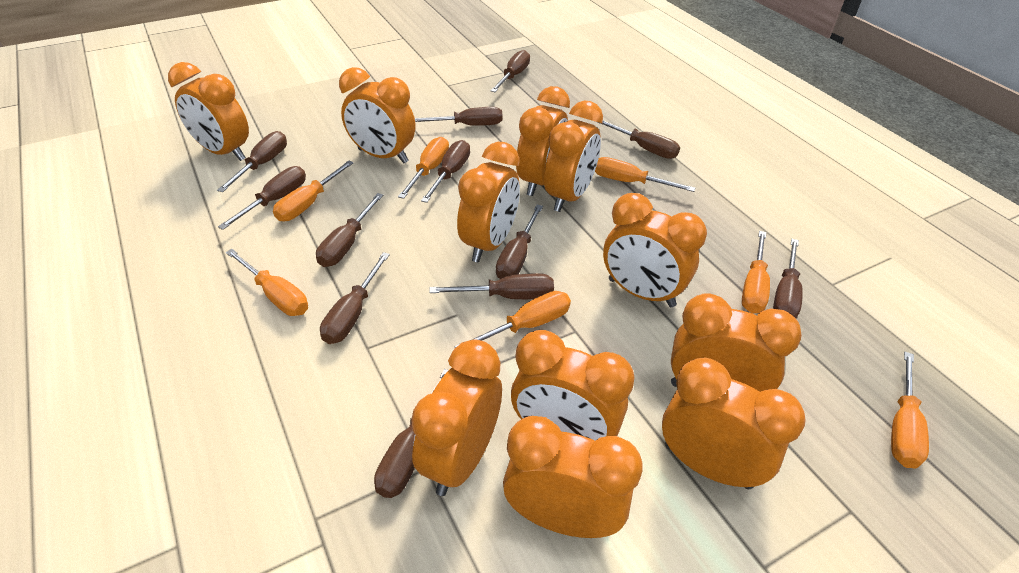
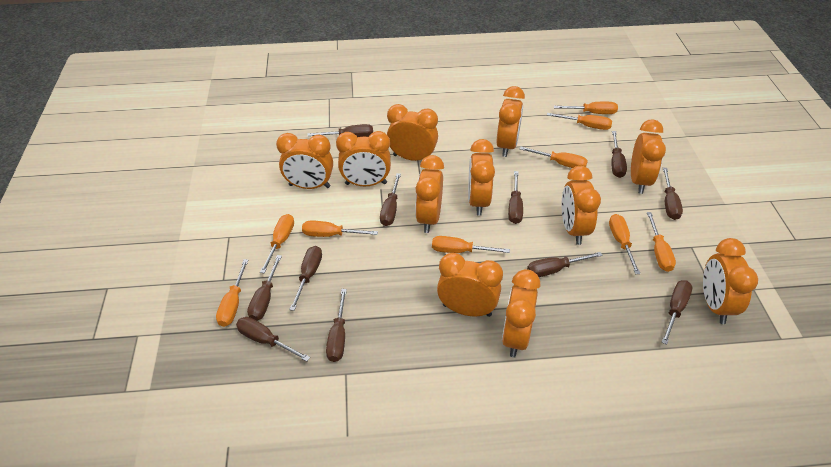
brown screwdriver: [217,131,287,192] [218,166,306,230] [316,193,383,267] [320,252,390,344] [374,369,449,498] [415,107,503,126] [421,140,470,203] [429,273,554,299] [490,50,530,92] [496,205,543,279] [598,121,680,159] [773,239,803,318] = 12 -> [236,317,310,361] [247,255,282,321] [289,246,322,311] [307,124,373,137] [326,289,347,362] [380,173,401,226] [508,171,523,224] [527,252,603,277] [611,131,627,178] [661,280,693,345] [663,168,683,220] = 11
orange screwdriver: [226,249,308,316] [273,160,354,222] [398,137,449,199] [454,291,571,348] [595,157,695,192] [742,231,770,314] [891,352,929,468] = 7 -> [216,259,248,327] [260,214,294,273] [302,220,378,237] [432,236,510,253] [520,147,588,168] [547,113,612,130] [554,102,618,114] [609,214,641,274] [647,212,676,272] = 9

